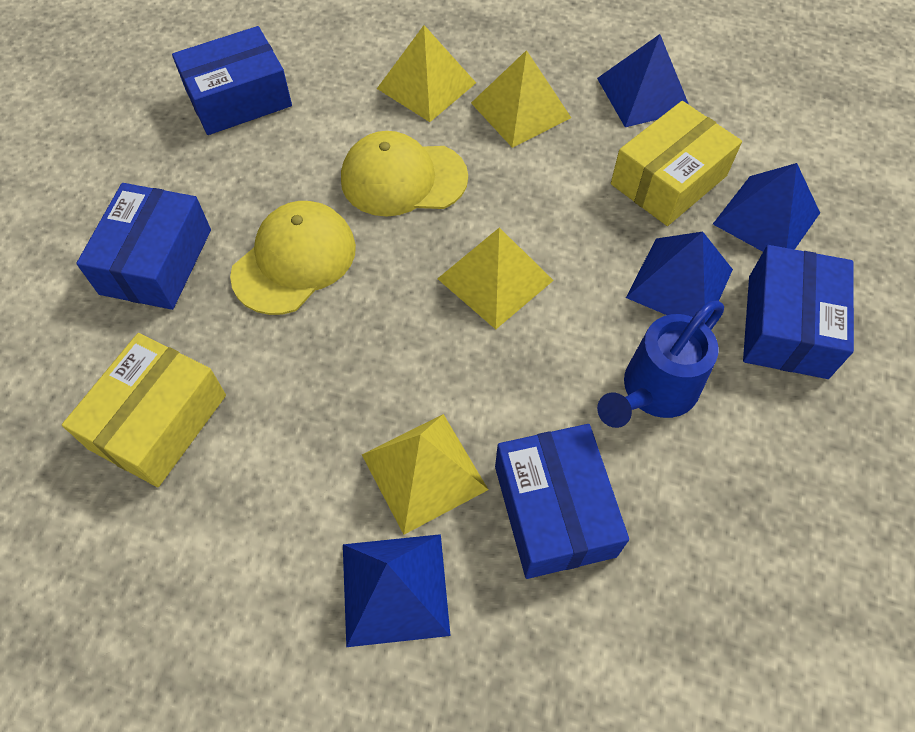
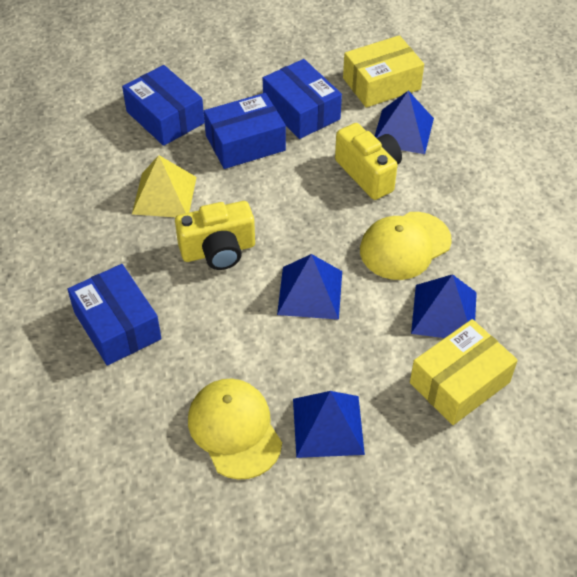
blue watering can: [597,301,724,428] = 1 -> none = 0
yellow camera: none = 0 -> [175,201,255,270] [335,123,402,200] = 2
yellow pyramid: [362,414,488,535] [377,25,476,122] [437,228,554,329] [471,50,571,148] = 4 -> [132,155,197,217] = 1

